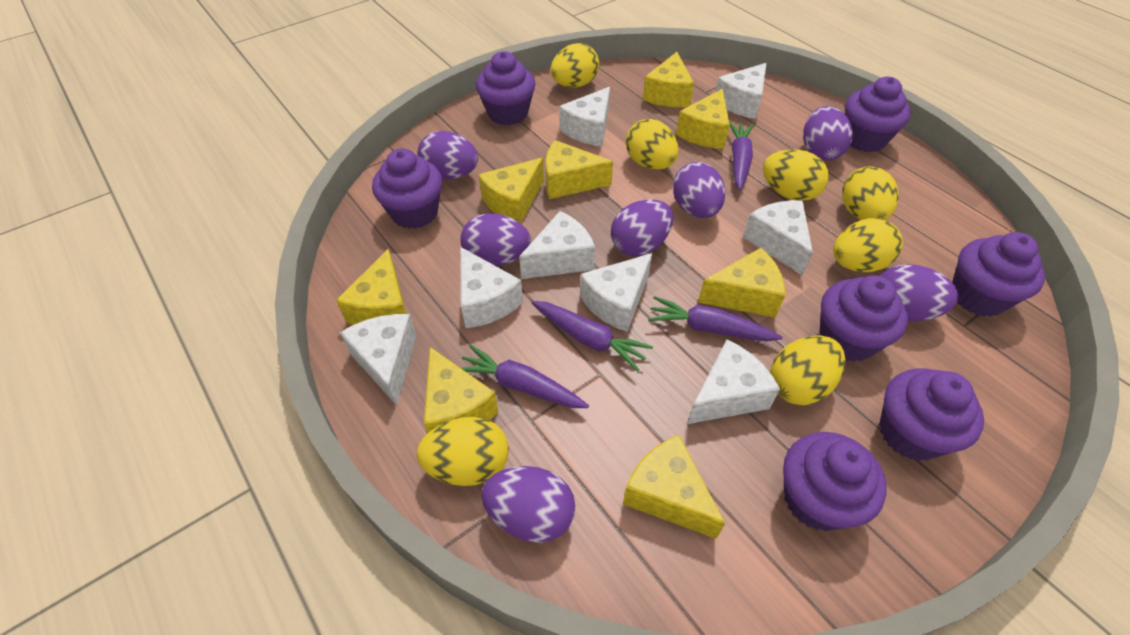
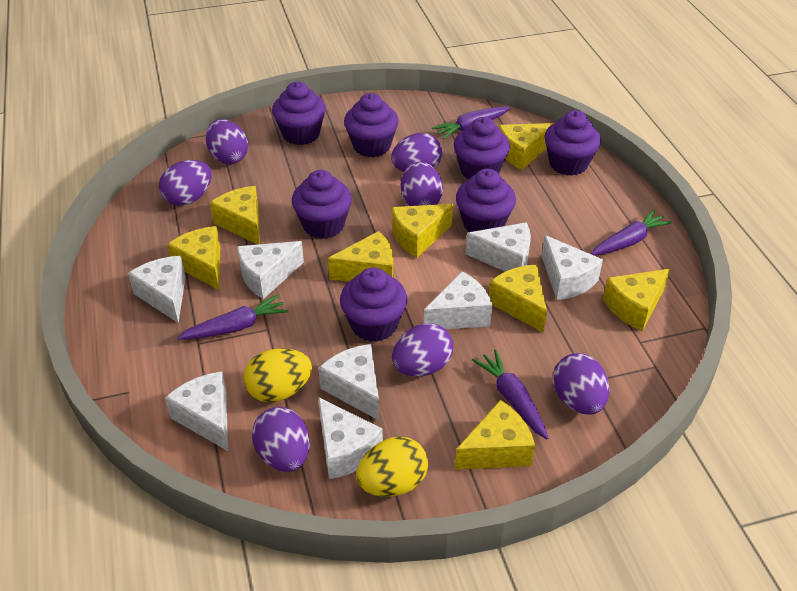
yellow egg: [417,417,509,486] [551,43,599,88] [626,119,679,170] [763,149,829,201] [770,335,845,405] [833,218,903,272] [842,166,899,220] = 7 -> [243,348,312,402] [356,436,428,497] = 2

